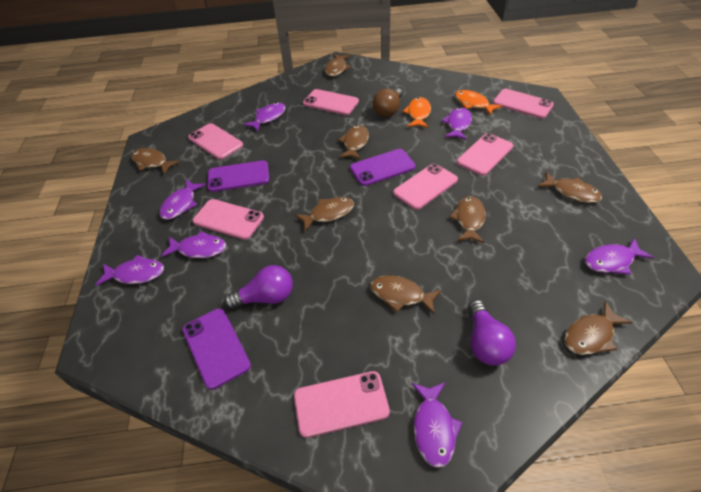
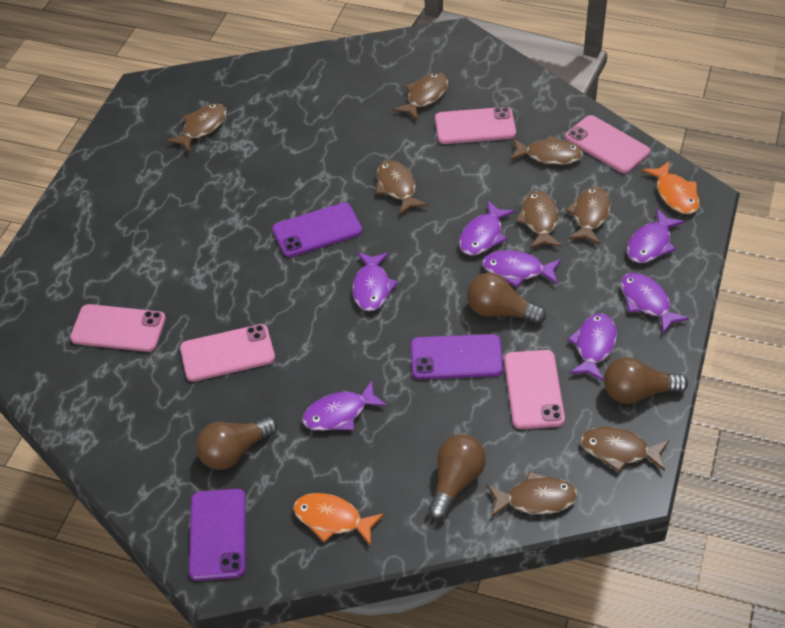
brown light bulb: [373,88,403,117] = 1 -> [196,417,278,470] [428,434,486,520] [467,273,546,324] [604,357,688,404] = 4
pink phone: [188,123,243,160] [192,199,264,240] [294,371,390,438] [303,89,359,115] [393,163,458,210] [457,133,514,176] [493,89,554,119] = 7 -> [70,304,166,352] [180,324,275,382] [435,107,516,144] [504,350,565,429] [565,115,650,173] = 5
purple light bulb: [224,265,293,309] [468,300,516,365] = 2 -> none = 0

